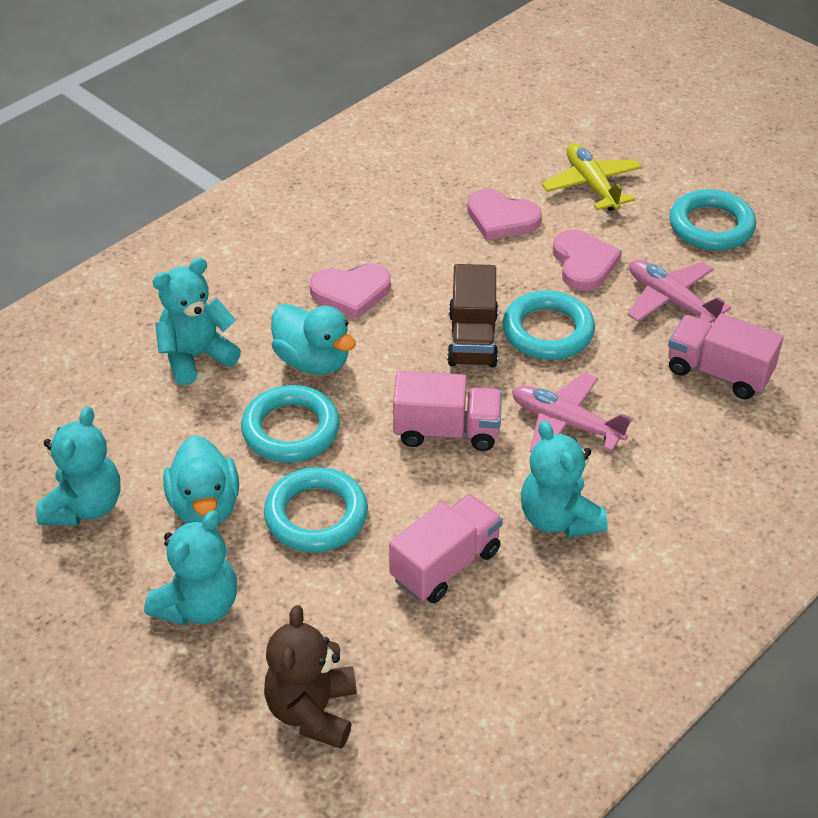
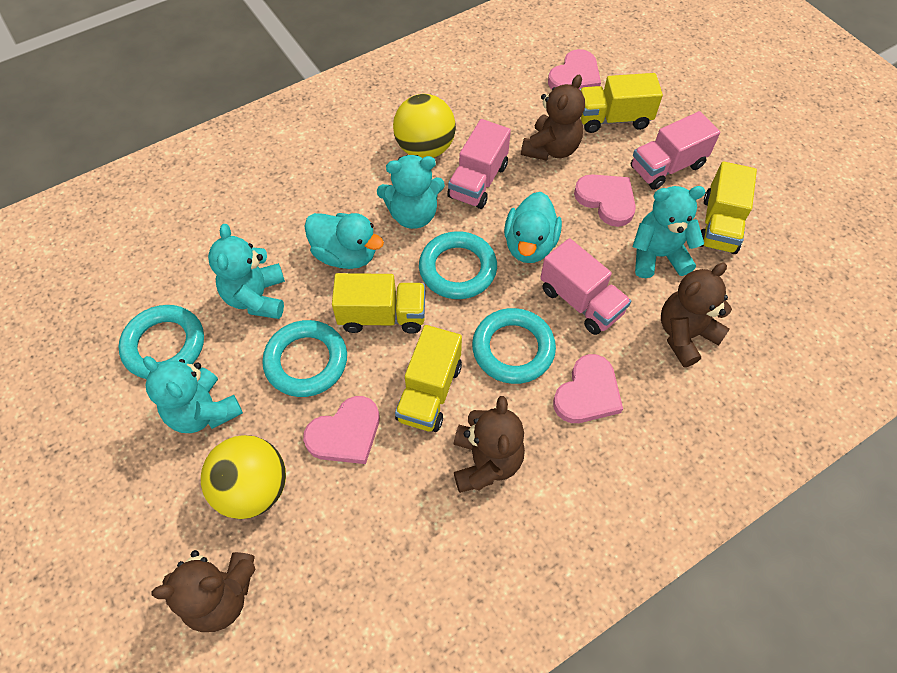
brown teddy bear: [264,605,357,749] = 1 -> [152,550,255,632] [454,396,525,493] [521,75,585,161] [661,263,732,367] = 4
brown truck: [447,264,498,367] = 1 -> none = 0
pink heart: [310,263,391,319] [467,189,542,240] [553,230,622,291] = 3 -> [303,396,380,464] [548,49,601,89] [553,354,623,423] [574,174,636,227] = 4
pink plane: [512,372,633,452] [627,260,731,323] = 2 -> none = 0
yellow ball: none = 0 -> [201,435,286,519] [393,94,456,158] = 2
yellow plane: [542,143,642,211] = 1 -> none = 0
yellow truck: none = 0 -> [332,273,425,334] [395,325,462,432] [580,73,663,133] [700,161,757,254] = 4

